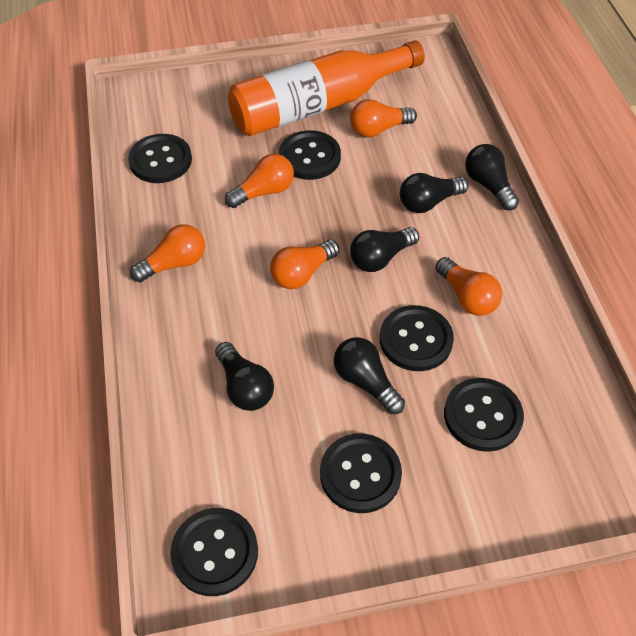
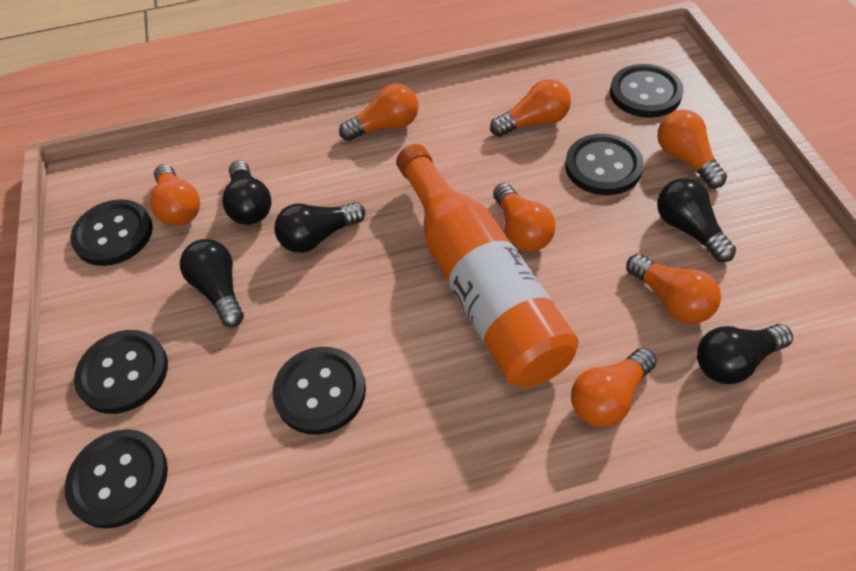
orange light bulb: [130,224,205,282] [225,154,294,208] [270,240,339,289] [350,99,417,137] [435,257,502,316] = 5 -> [150,164,200,226] [339,83,418,141] [490,79,571,137] [493,183,556,252] [571,348,657,427] [626,254,721,324] [657,110,727,188] = 7

